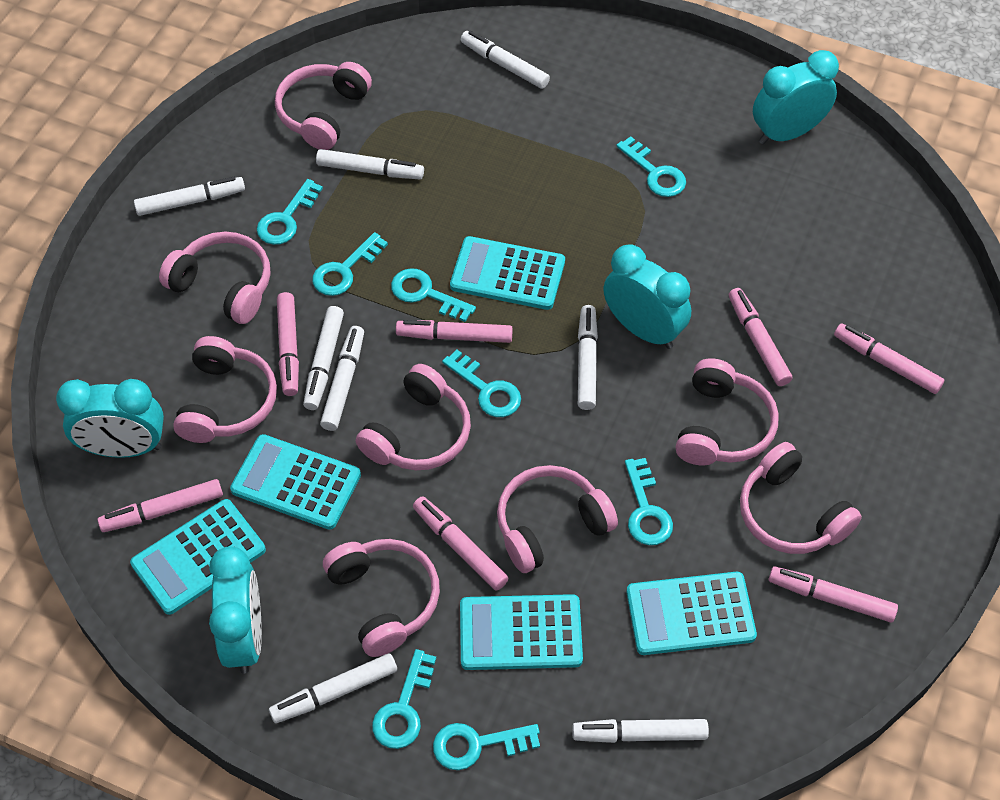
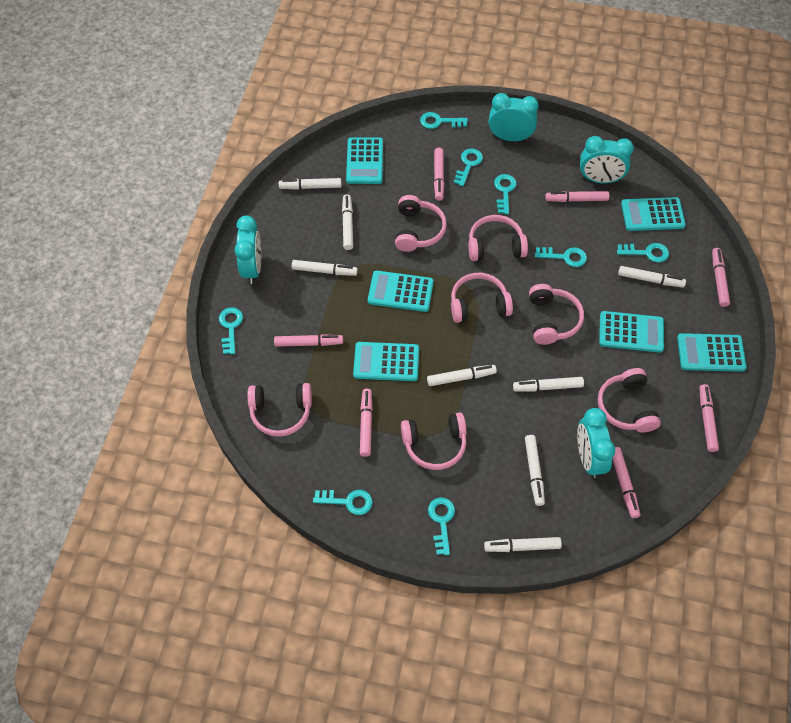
pink headphones: [159,232,270,324] [173,336,277,443] [275,62,372,150] [323,539,440,657] [356,364,471,470] [497,465,618,573] [676,358,779,466] [740,442,862,554] = 8 -> [248,383,312,437] [395,195,447,252] [401,412,467,470] [451,273,513,323] [468,215,528,261] [529,284,584,345] [598,368,661,433] = 7
turquoise calculator: [130,499,266,615] [230,434,361,530] [450,236,565,310] [460,594,583,670] [626,572,757,655] = 5 -> [346,137,383,184] [353,342,419,381] [368,270,434,312] [599,311,664,353] [621,197,686,231] [677,333,747,372] = 6

